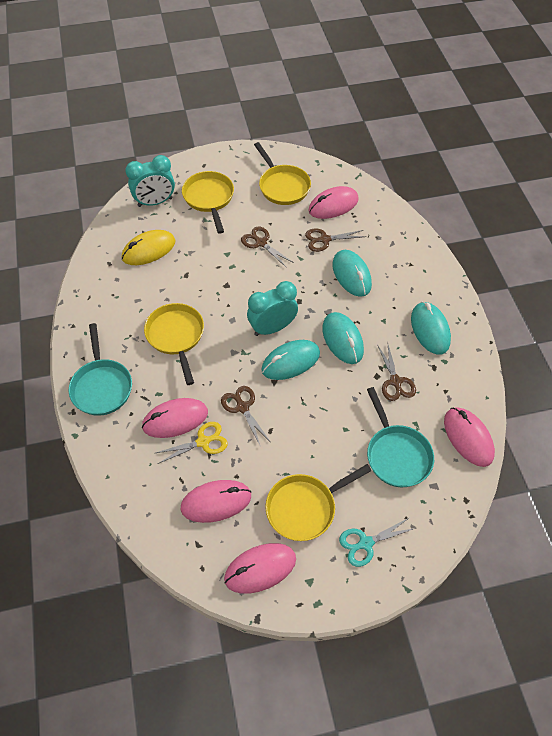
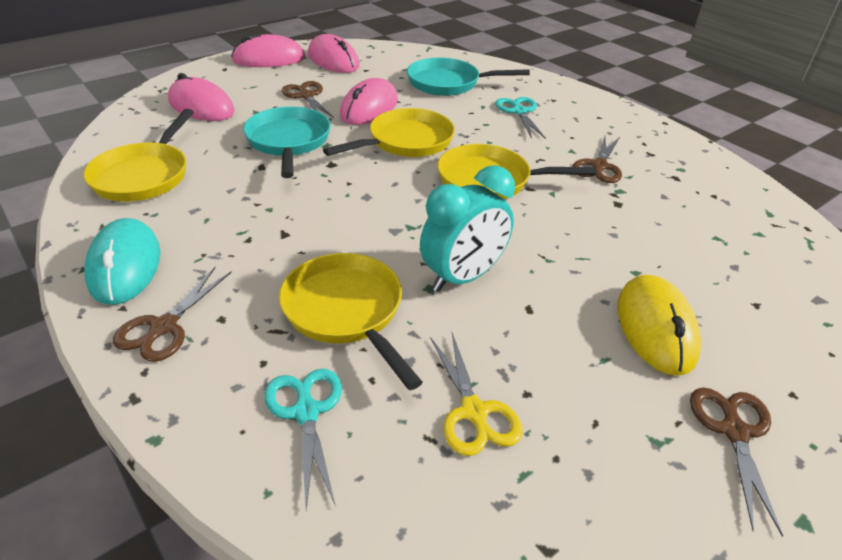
pink mouse: [142,398,208,438] [181,480,251,523] [224,543,296,594] [308,186,359,219] [444,407,495,467] = 5 -> [168,73,235,121] [231,34,306,67] [308,34,359,73] [340,78,398,125] = 4
turquoise clock: [125,155,175,207] [247,281,298,336] = 2 -> [420,165,515,292] = 1
turquoise mouse: [262,340,320,380] [322,312,364,364] [333,250,372,297] [411,302,451,355] = 4 -> [84,218,160,305] = 1
turquoise scissors: [339,518,416,567] = 1 -> [264,369,342,510] [495,97,546,139] = 2

